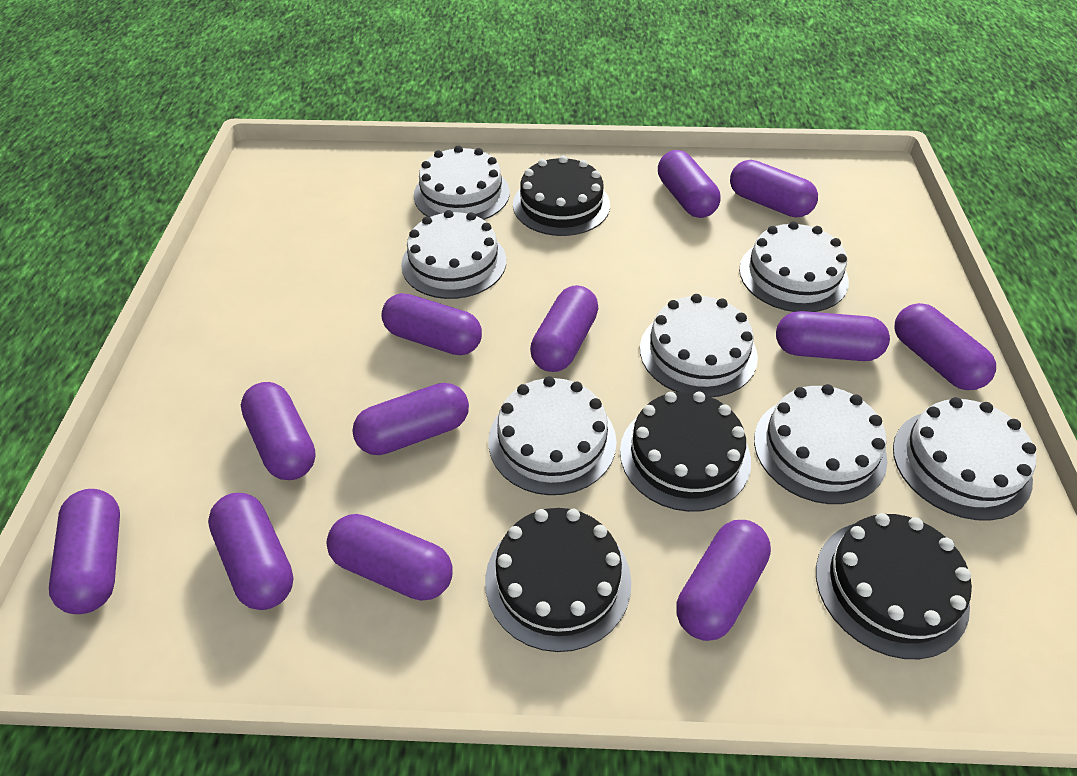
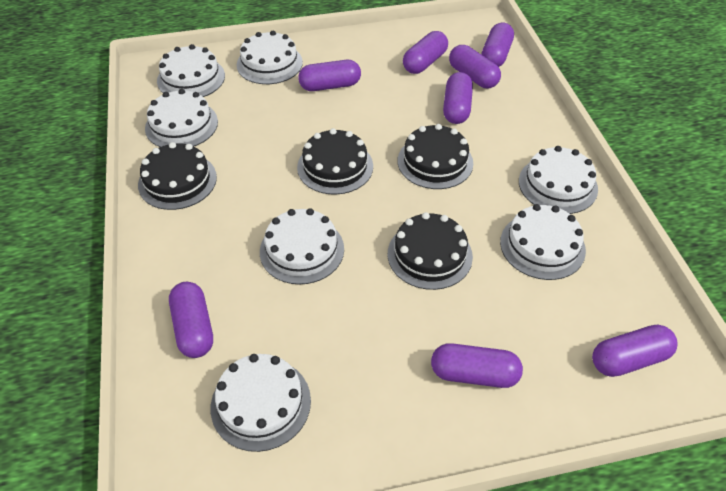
purple capsule: [49,489,120,614] [208,493,294,610] [241,382,316,480] [326,514,453,600] [352,383,469,455] [381,293,482,355] [530,285,599,372] [658,150,721,218] [676,520,771,641] [730,160,818,218] [776,311,890,361] [895,303,996,390] = 12 -> [169,282,213,358] [298,60,361,91] [403,31,448,74] [431,343,523,388] [443,72,473,124] [449,45,501,88] [481,23,514,67] [592,324,678,377] = 8

